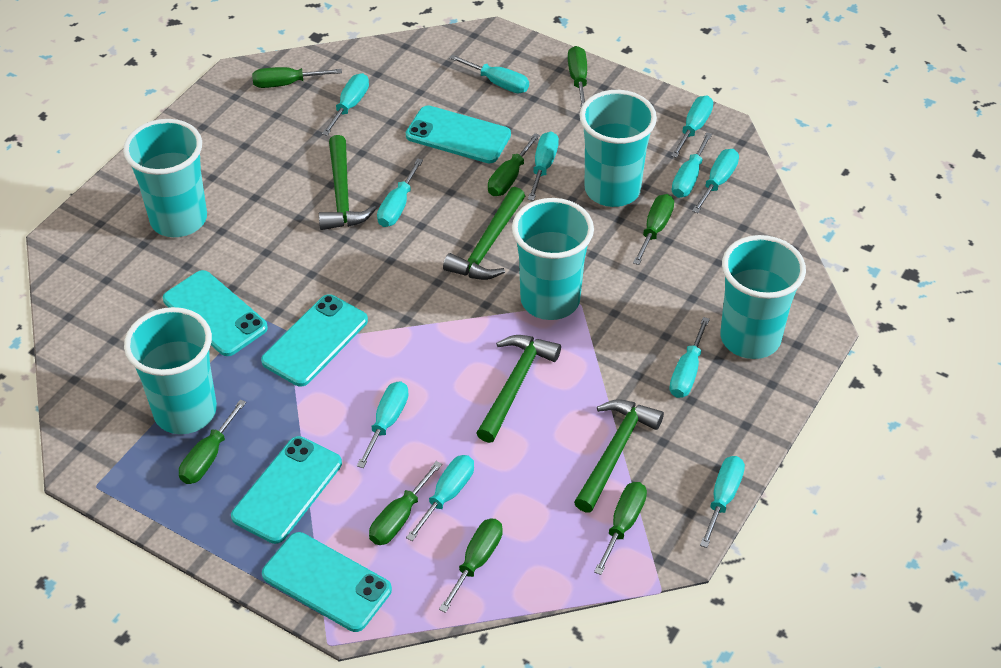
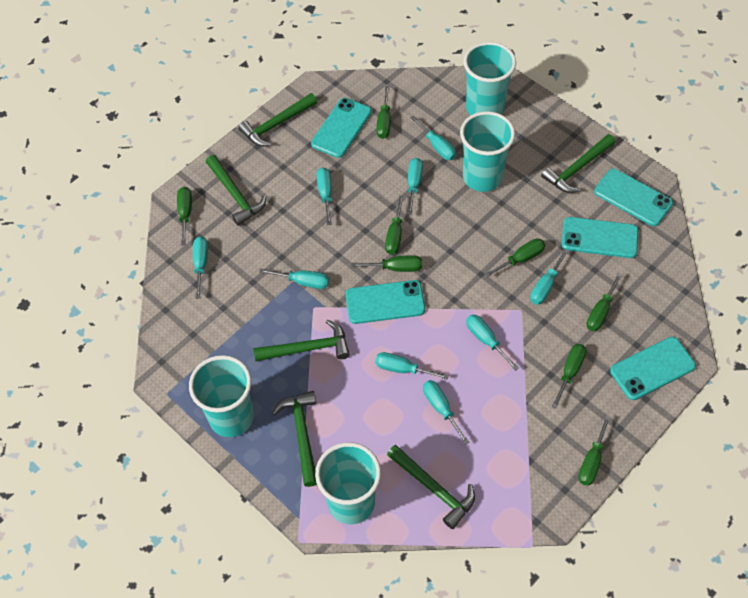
green hammer: [319,135,377,230] [443,187,525,280] [476,335,561,443] [574,400,664,513] = 4 -> [206,155,266,226] [238,93,317,147] [254,320,350,361] [272,391,317,487] [387,445,475,529] [541,134,616,193] = 6
turquoise cup: [123,119,207,237] [124,307,217,434] [512,198,594,320] [579,90,657,207] [720,235,806,359] = 5 -> [189,355,254,437] [315,442,381,524] [460,111,515,192] [464,42,516,115] = 4
turquoise screwdriver: [322,73,369,136] [357,381,409,468] [377,158,423,227] [406,455,474,541] [450,54,529,93] [528,131,559,201] [669,317,710,398] [671,96,713,158] [672,132,712,198] [692,149,739,213] [700,456,745,548] = 11 -> [193,236,208,299] [259,268,329,289] [317,167,332,225] [375,352,449,380] [407,158,423,215] [410,115,456,160] [423,380,469,445] [466,315,519,371] [530,249,569,305] = 9

